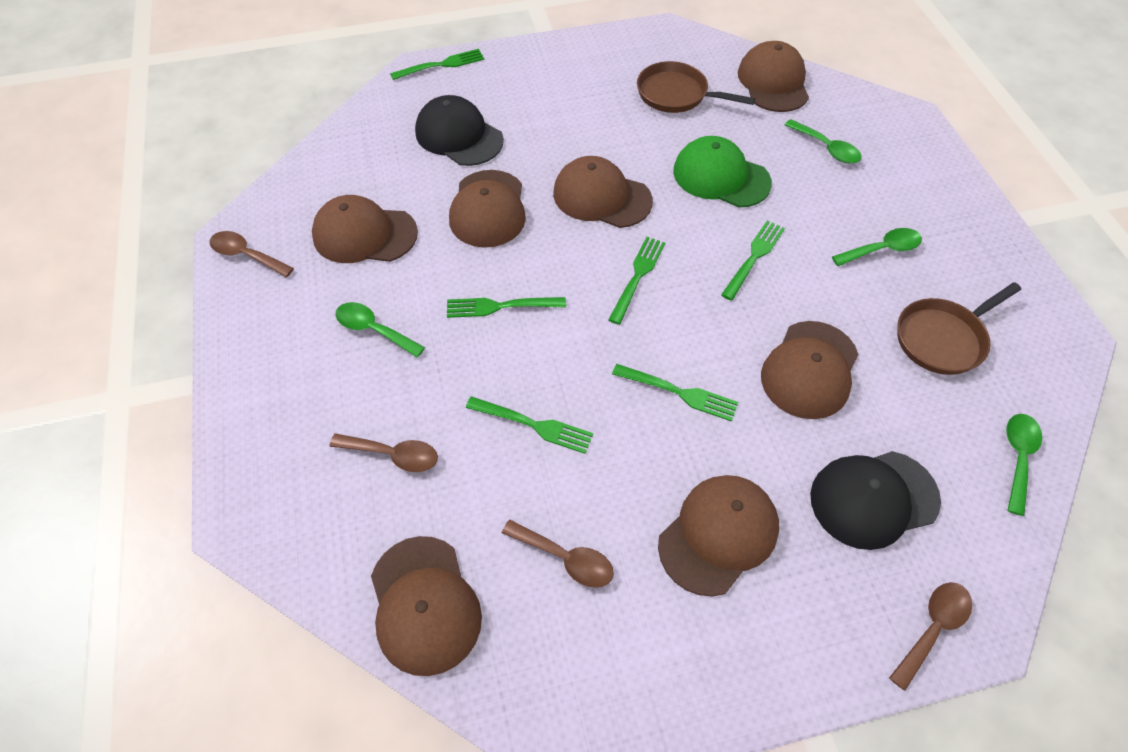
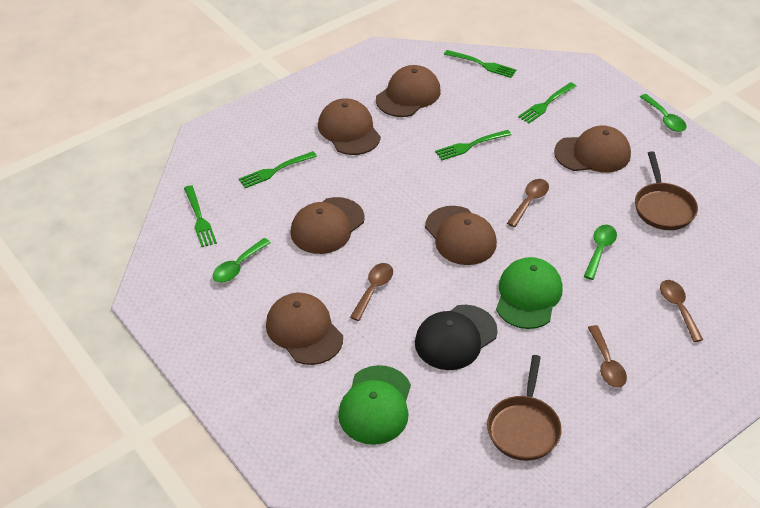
black cap: [415,95,504,166] [810,451,941,550] = 2 -> [415,305,498,370] = 1
brown cap: [312,195,418,263] [371,536,482,676] [449,170,526,248] [553,156,653,228] [658,475,779,596] [738,41,809,112] [761,321,859,419] = 7 -> [266,293,343,365] [290,197,365,254] [318,98,381,155] [376,65,441,117] [425,206,497,265] [554,126,631,173] = 6
green cap: [673,136,772,208] = 1 -> [338,365,411,445] [496,257,563,329] = 2
green fork: [390,49,484,80] [447,297,566,318] [466,396,593,454] [608,237,665,325] [612,364,738,422] [721,221,785,301] = 6 -> [184,185,217,247] [239,151,317,188] [435,130,511,161] [444,50,516,78] [518,82,576,124] = 5
green spoon: [335,302,425,357] [785,119,861,164] [832,228,922,266] [1006,414,1042,516] = 4 -> [213,238,271,282] [584,225,617,280] [640,94,687,132] = 3

